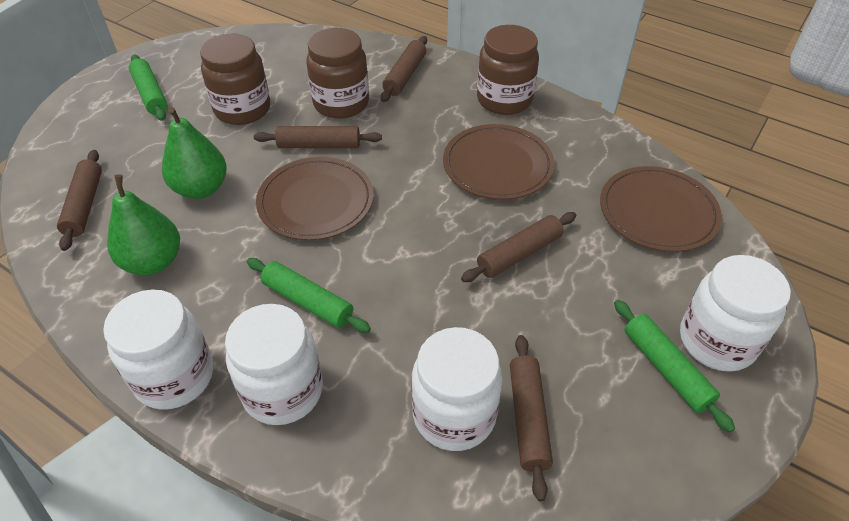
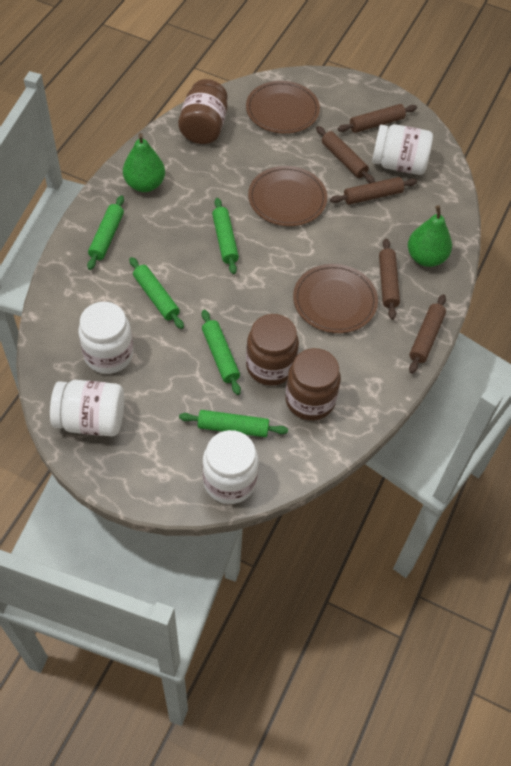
green rolling pin: [129,54,167,121] [247,258,371,333] [614,300,735,432] = 3 -> [87,195,124,270] [129,257,184,329] [179,410,288,437] [201,310,241,395] [212,198,239,274] = 5

